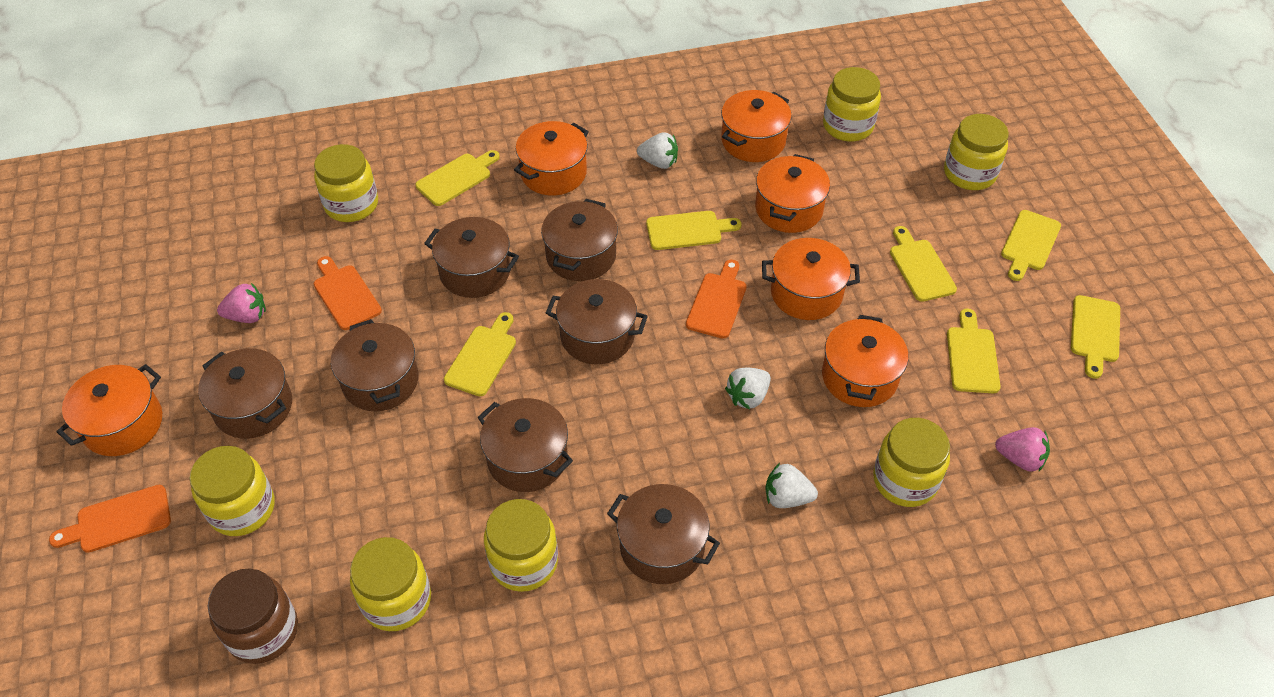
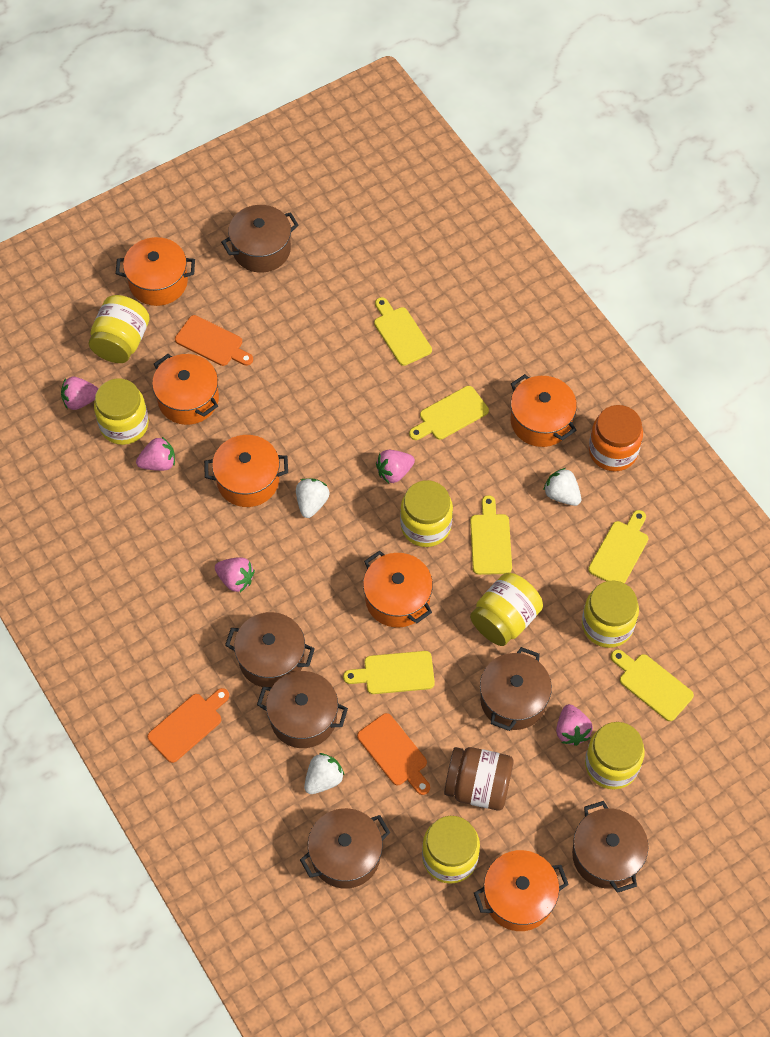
brown pot: [198,348,292,439] [331,319,418,411] [424,217,519,298] [477,398,573,492] [541,199,618,281] [546,279,648,364] [607,484,720,584] = 7 -> [221,205,299,273] [225,612,315,687] [257,671,348,748] [300,808,390,889] [480,647,552,731] [572,801,649,893] = 6
orange jar: none = 0 -> [589,405,643,471] = 1
pink strawberry: [217,283,266,323] [995,427,1050,471] = 2 -> [61,377,99,410] [136,437,175,471] [215,557,255,592] [376,450,415,483] [556,704,593,746] = 5
yellow cutting board: [415,150,500,206] [444,312,516,396] [646,211,741,250] [890,226,957,302] [947,309,1001,393] [1001,210,1061,281] [1071,295,1120,379] = 7 -> [343,651,435,694] [374,297,432,366] [409,386,489,440] [470,495,512,575] [588,510,648,583] [611,649,694,721] = 6

